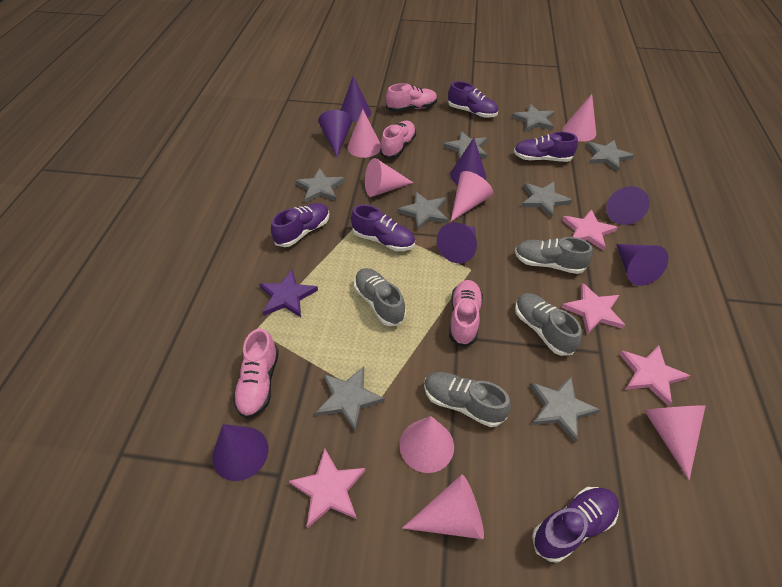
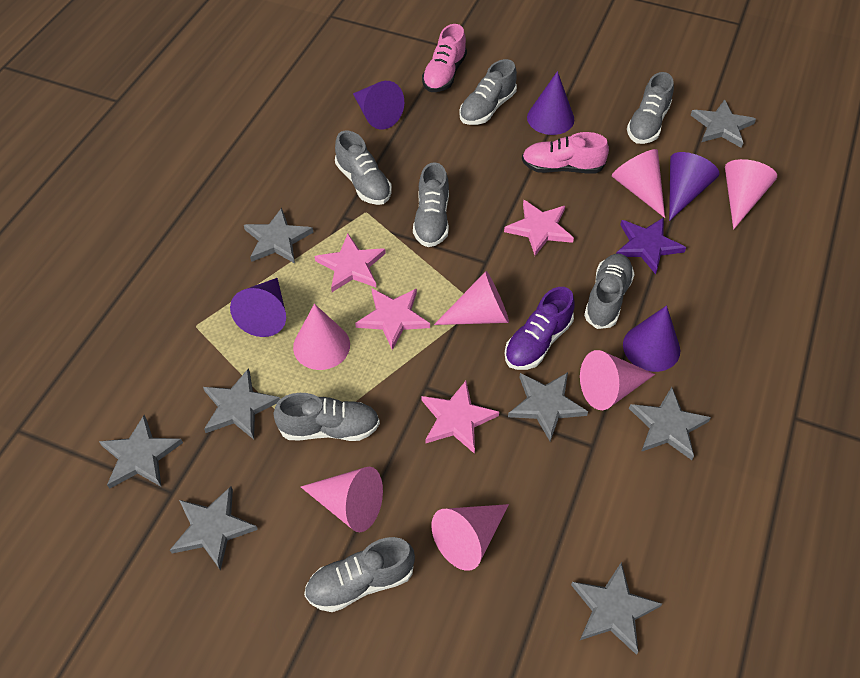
grey shoe: [354,268,406,326] [424,372,511,427] [515,237,593,274] [515,293,582,356] = 4 -> [273,393,380,441] [304,537,415,612] [335,130,392,205] [413,162,449,247] [459,59,517,125] [584,254,635,329] [627,72,674,144] = 7
pink shoe: [233,328,279,419] [380,121,416,159] [386,83,437,112] [449,280,483,347] = 4 -> [422,24,467,92] [522,132,609,174] = 2
purple cone: [212,424,269,481] [318,110,352,157] [341,76,371,122] [437,222,477,263] [450,138,486,184] [606,186,650,225] [616,244,669,286] = 7 -> [230,278,286,337] [353,81,404,129] [527,71,574,135] [623,305,680,372] [669,152,719,221] = 5
purple shoe: [271,203,329,247] [351,205,415,251] [448,81,498,118] [514,132,578,162] [532,487,619,563] = 5 -> [505,287,574,370] = 1

